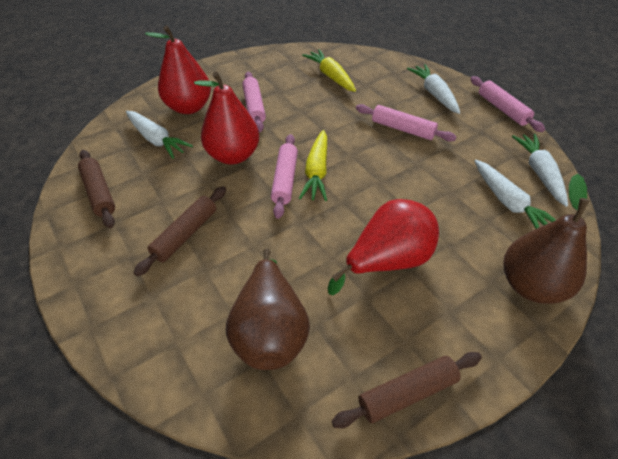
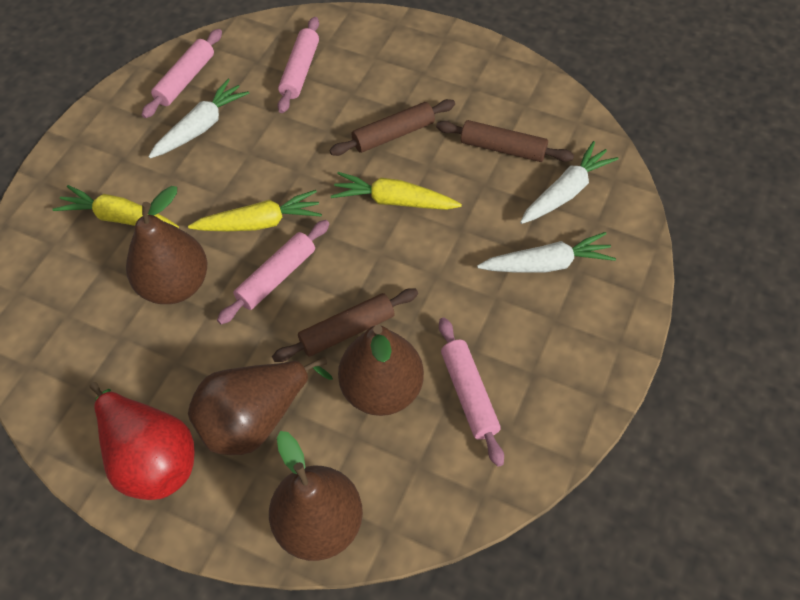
brown pear: [226,248,310,370] [503,174,589,304] = 2 -> [126,186,207,304] [188,357,333,455] [269,431,363,561] [338,325,424,416] = 4
red pear: [145,26,211,114] [194,72,259,164] [328,199,439,295] = 3 -> [90,382,195,500] = 1
white carrot: [126,111,193,159] [407,64,460,114] [474,160,556,229] [512,134,568,207] = 4 -> [148,79,249,158] [477,232,616,273] [520,141,619,224] = 3
yellow carrot: [299,130,327,201] [302,49,356,92] = 2 -> [53,185,179,228] [188,190,322,231] [331,172,462,210] = 3

